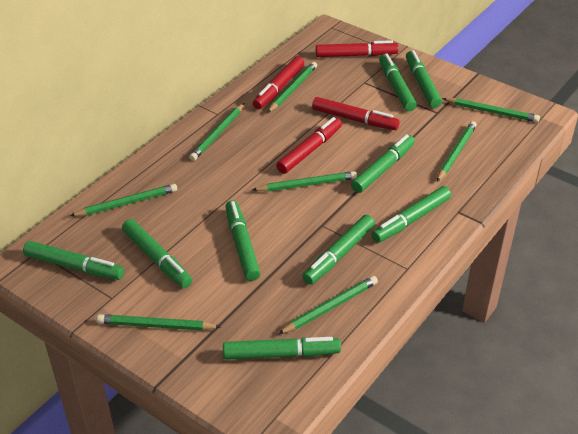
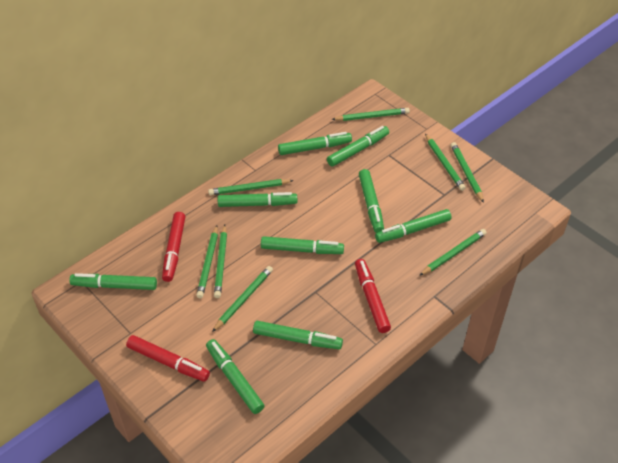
red marker: [253,56,304,109] [276,117,342,174] [312,97,400,130] [315,40,399,57] = 4 -> [126,335,210,382] [162,212,186,282] [355,259,391,333] = 3

